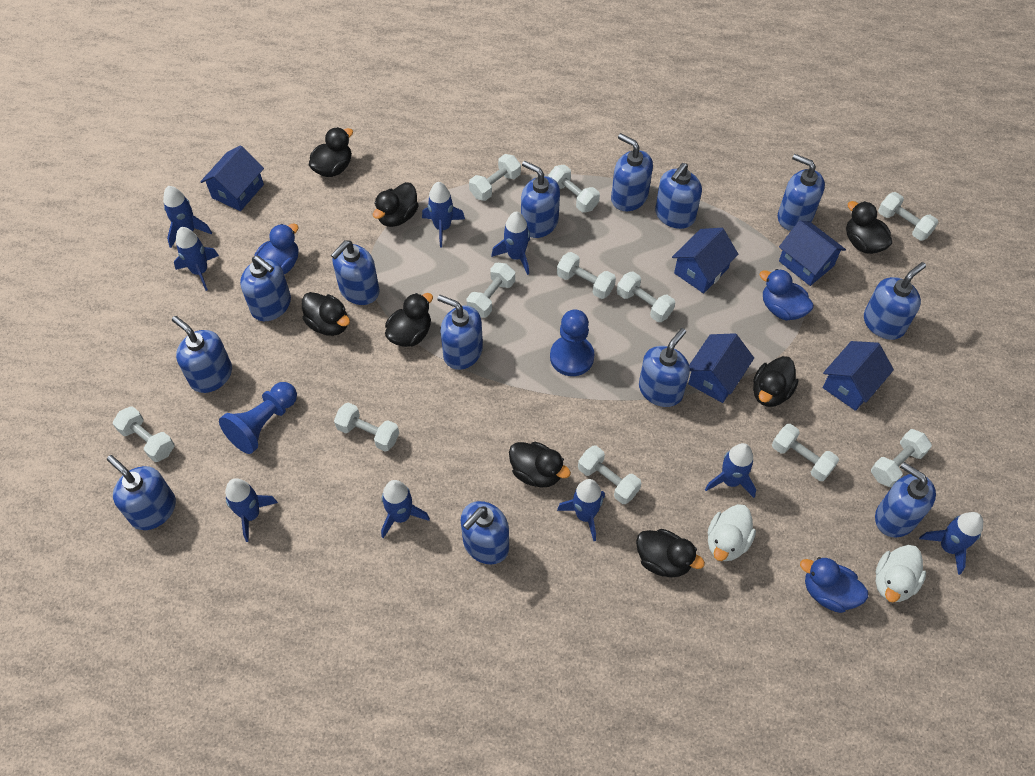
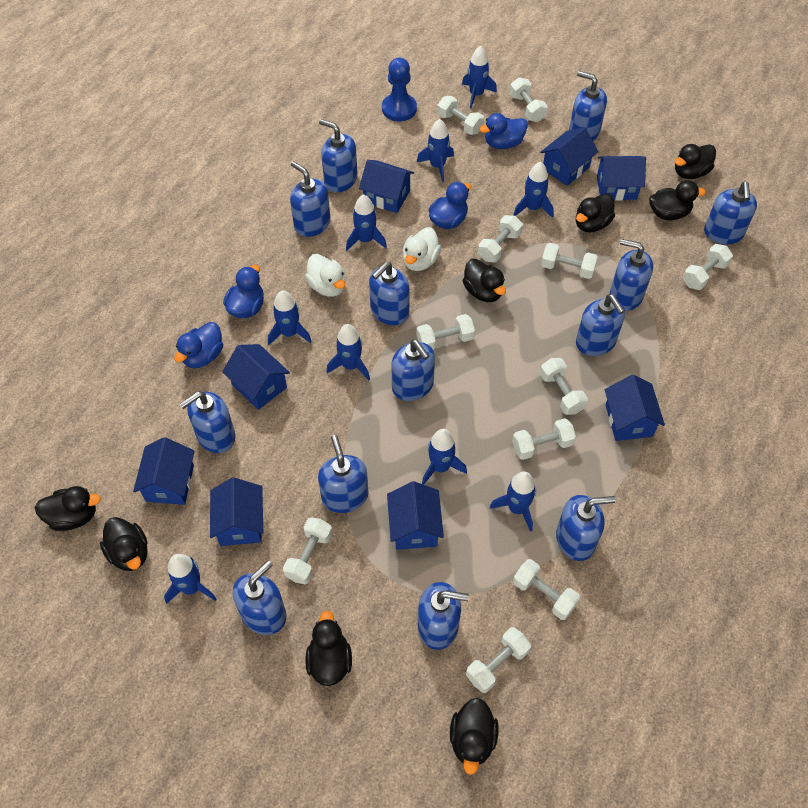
blue duck: [255,223,299,274] [759,269,814,321] [800,557,868,613] = 3 -> [174,322,223,368] [223,265,264,318] [429,182,471,229] [479,113,528,149] = 4
blue house: [200,146,264,211] [672,228,738,293] [688,333,754,403] [779,220,846,286] [822,341,894,411] = 5 -> [133,437,194,505] [210,477,263,546] [222,344,290,410] [359,160,414,213] [387,481,444,550] [540,127,598,186] [597,156,646,201] [605,374,665,441] = 8
blue pawn: [219,382,297,454] [550,310,594,376] = 2 -> [382,57,417,121] = 1

